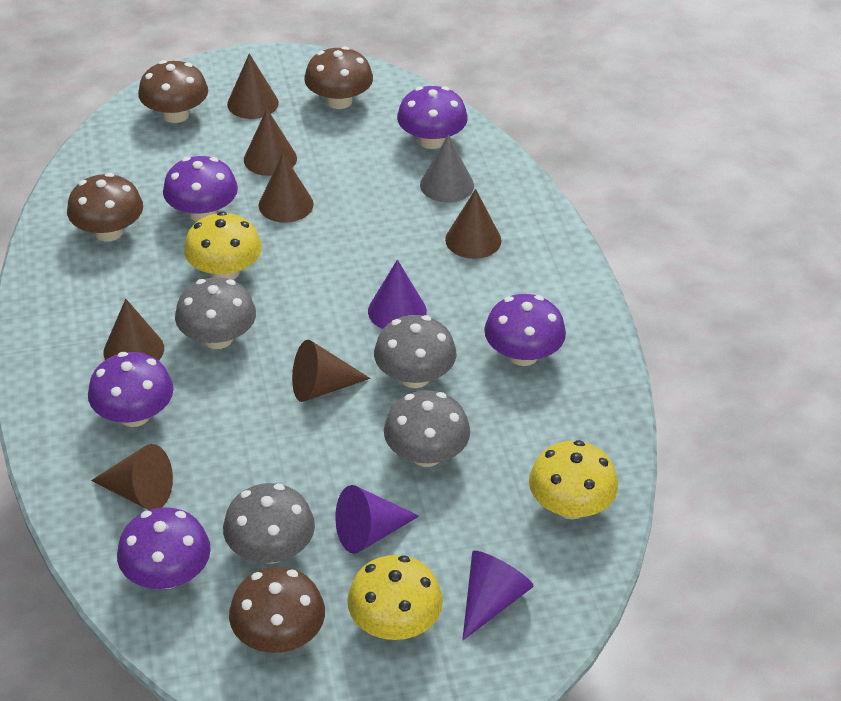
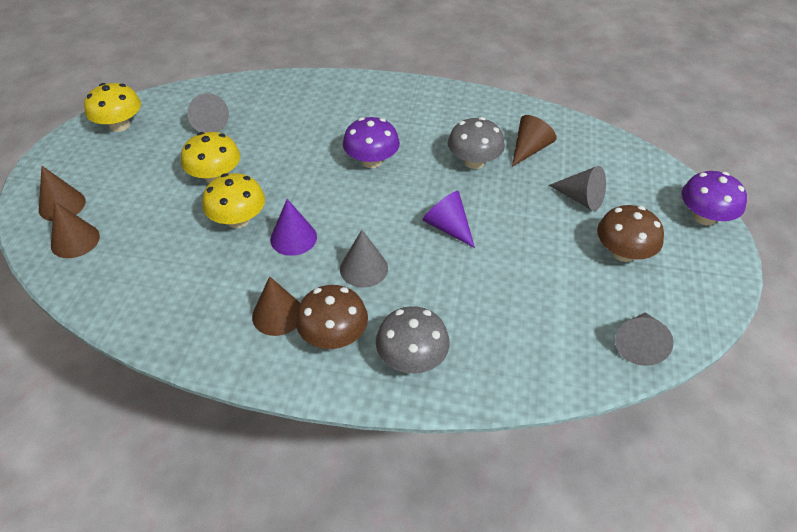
brown cone: [91,444,173,510] [103,299,164,360] [227,53,279,119] [244,109,297,176] [258,154,314,223] [292,340,370,402] [445,189,502,259] = 7 -> [39,166,86,221] [51,201,100,258] [252,276,300,336] [512,115,557,167] = 4
brown mushroom: [67,173,143,241] [138,60,208,123] [229,567,325,653] [304,46,373,109] = 4 -> [296,285,368,349] [597,205,664,262] = 2
grey cone: [420,134,474,203] = 1 -> [187,93,229,133] [340,230,388,288] [549,166,606,211] [615,312,674,366] = 4
grey mushroom: [175,277,256,349] [223,483,315,564] [374,315,457,388] [384,390,470,467] = 4 -> [376,306,450,374] [448,117,505,169] = 2
purple cone: [335,485,419,554] [368,260,427,329] [462,551,534,640] = 3 -> [270,199,317,256] [422,191,475,248] = 2
purple mushroom: [88,352,173,427] [117,507,211,589] [163,156,238,222] [397,86,468,149] [484,294,566,366] = 5 -> [343,117,400,168] [681,171,747,225] = 2

